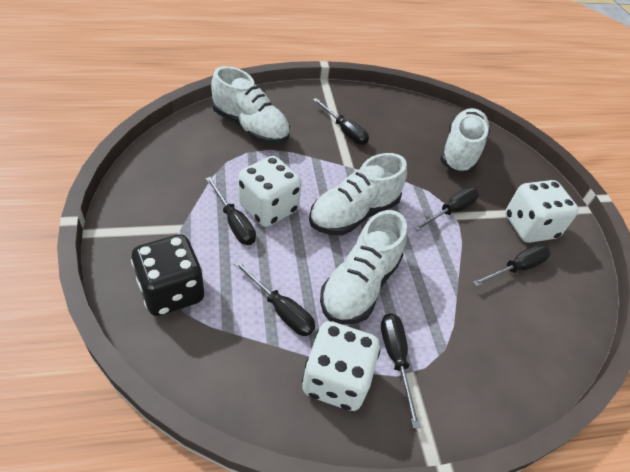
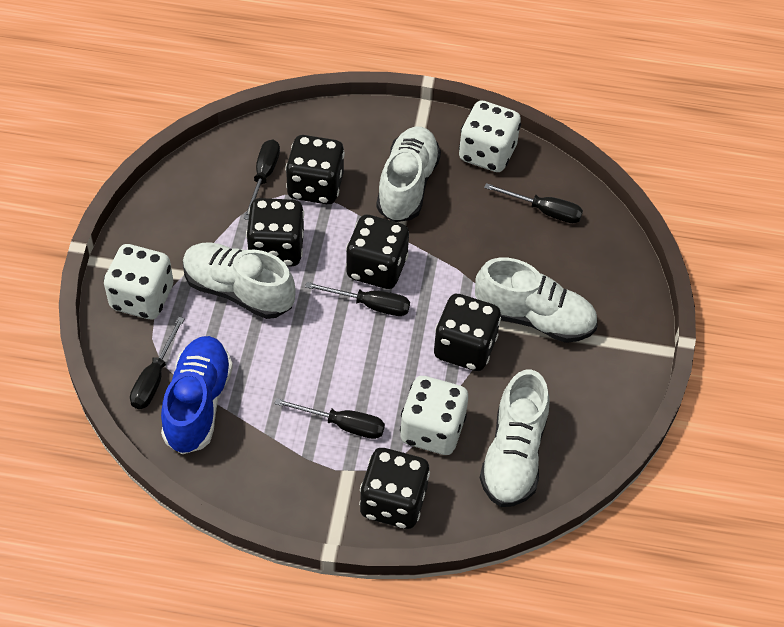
black dice: [131,234,204,316] = 1 -> [246,198,304,267] [285,135,345,204] [346,215,409,289] [359,448,430,529] [434,294,501,371] = 5
black screwdriver: [206,177,256,245] [233,261,315,336] [313,98,369,145] [381,313,421,428] [414,187,479,231] [473,244,551,287] = 6 -> [130,317,185,409] [243,139,280,220] [274,398,385,439] [305,282,410,316] [484,183,583,223] = 5
blue shoe: none = 0 -> [161,336,233,454] = 1

